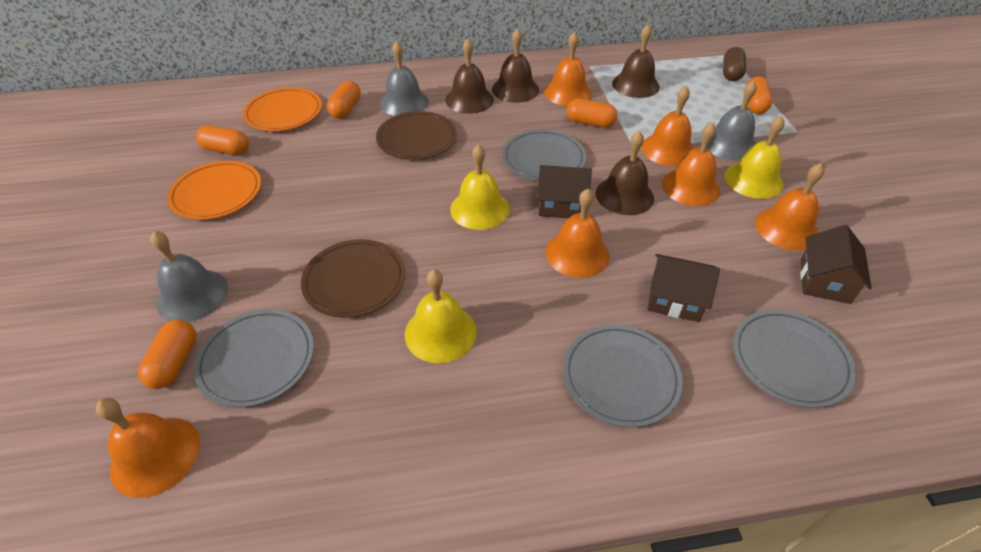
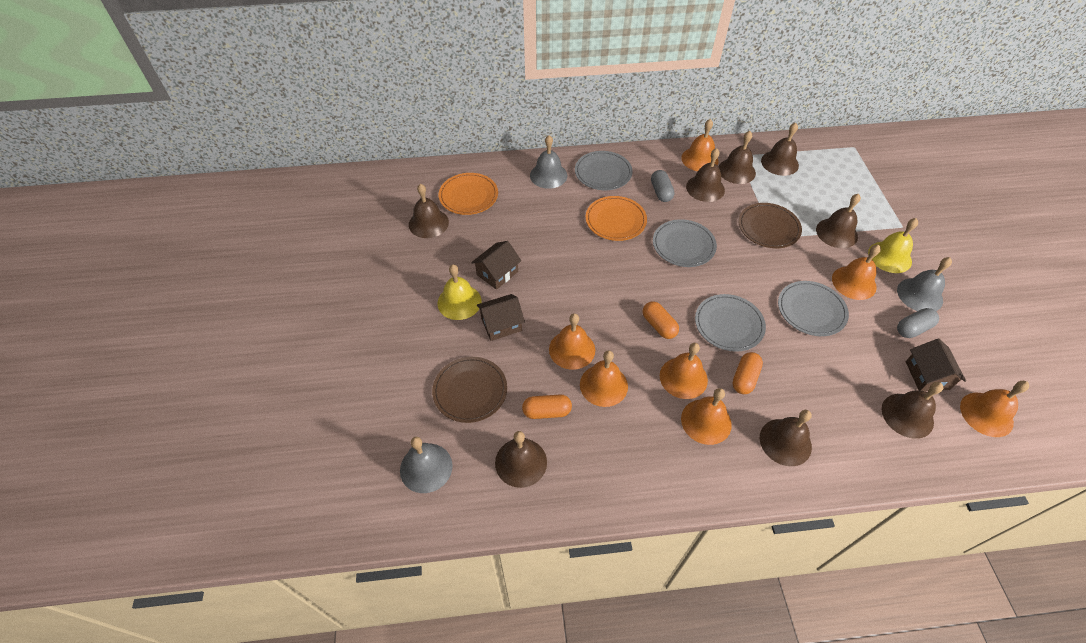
brown bell: [445,38,494,114] [492,28,539,103] [596,131,654,215] [612,24,660,98] = 4 -> [409,184,449,238] [495,431,547,488] [686,148,725,202] [718,131,756,184] [760,410,812,466] [761,123,799,176] [816,194,861,248] [882,382,943,439] = 8
brown capsule: [723,47,746,81] = 1 -> none = 0
grey capsule: none = 0 -> [651,170,675,202] [897,308,939,338] = 2
orange bell: [96,398,200,498] [544,32,592,106] [545,189,610,278] [641,86,695,166] [662,122,720,206] [755,163,824,250] = 6 -> [549,313,595,370] [580,350,628,407] [660,343,708,399] [681,119,719,171] [681,388,732,445] [832,244,881,300] [960,381,1029,437] = 7
orange capsule: [138,319,196,389] [196,125,249,155] [327,81,361,119] [567,99,618,128] [746,77,772,114] = 5 -> [522,394,572,419] [643,301,679,339] [732,352,763,394] = 3
yellow bell: [405,269,477,363] [450,144,510,230] [724,115,785,199] = 3 -> [437,264,481,320] [868,218,918,273] = 2

